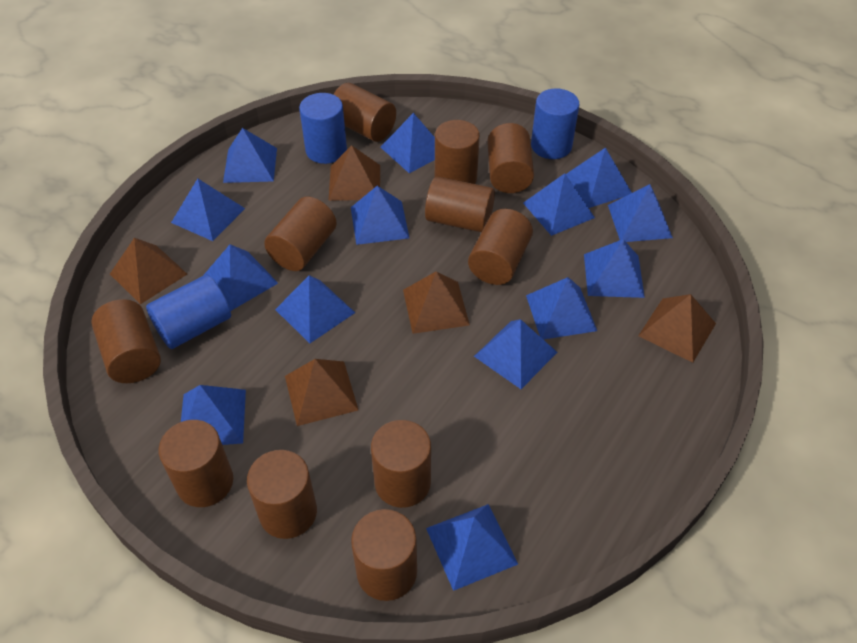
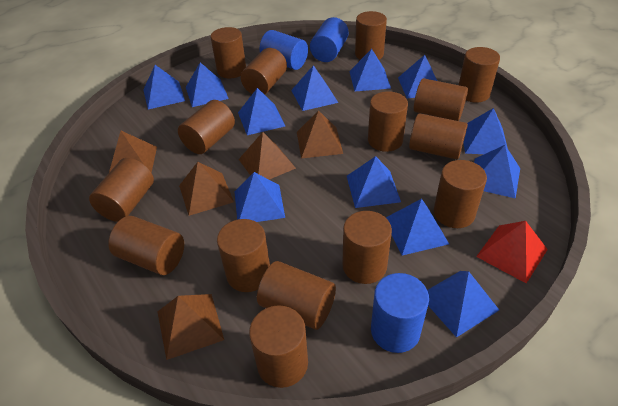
blue pyramid: [171,179,245,241] [181,385,246,445] [203,244,278,311] [223,128,277,183] [275,275,355,343] [351,186,409,245] [380,113,435,173] [426,504,518,591] [474,319,557,389] [523,173,595,236] [526,277,597,340] [566,148,632,208] [584,239,645,298] [608,184,673,242] = 14 -> [143,65,185,109] [186,62,229,107] [234,172,285,222] [238,88,285,135] [291,65,338,111] [347,156,401,208] [349,49,391,91] [386,199,449,256] [398,55,437,98] [427,271,499,338] [463,108,507,154] [474,145,520,199] = 12
brown cylinder: [91,299,161,383] [158,420,233,507] [247,450,317,539] [264,197,337,271] [333,83,396,142] [351,509,417,601] [371,420,431,508] [425,176,495,232] [435,120,480,184] [468,209,533,285] [487,123,534,193] = 11 -> [89,158,154,222] [108,216,184,275] [178,100,235,154] [211,27,246,78] [217,219,270,292] [241,48,287,95] [249,305,308,388] [257,261,336,330] [342,211,392,284] [355,11,387,60] [368,91,408,152] [409,113,468,159] [414,78,468,121] [434,160,487,228] [459,47,500,103] = 15
red pyramid: none = 0 -> [476,221,548,284] = 1

